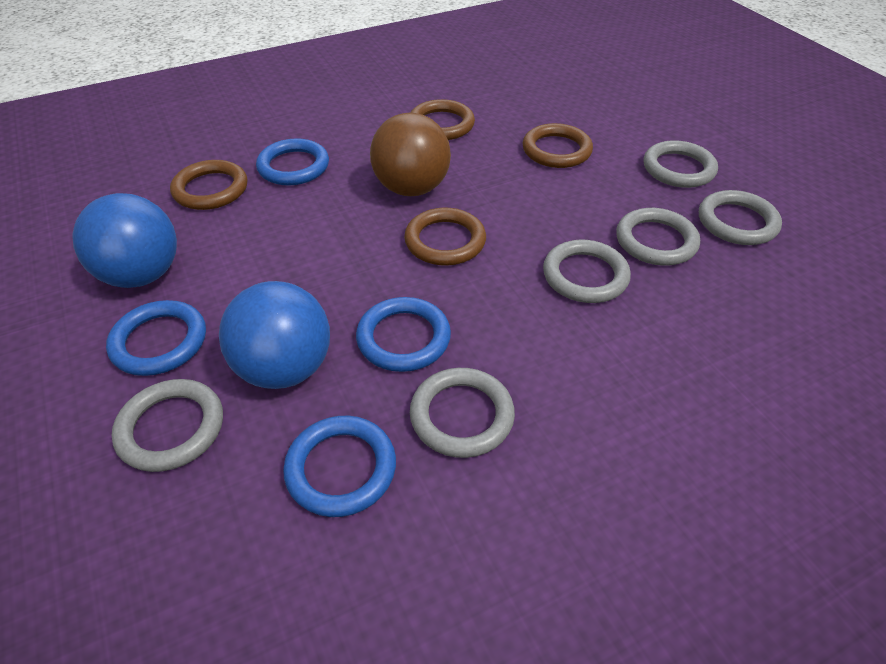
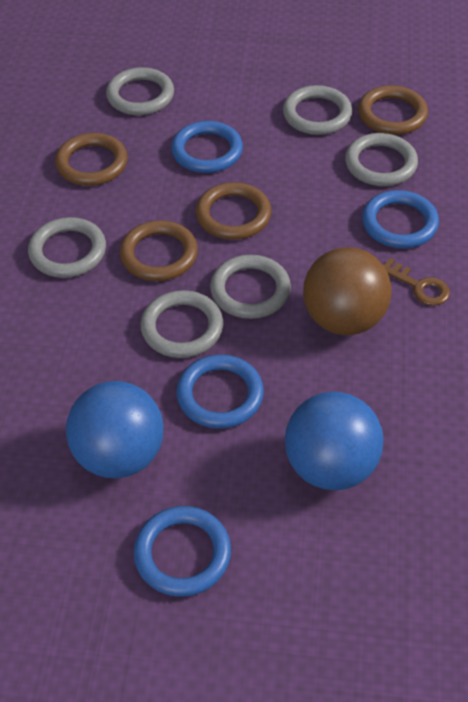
brown key: none = 0 -> [383,258,450,306] = 1

